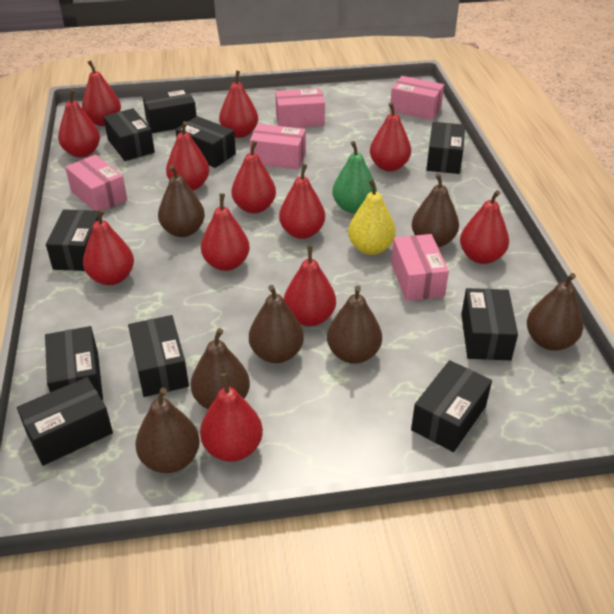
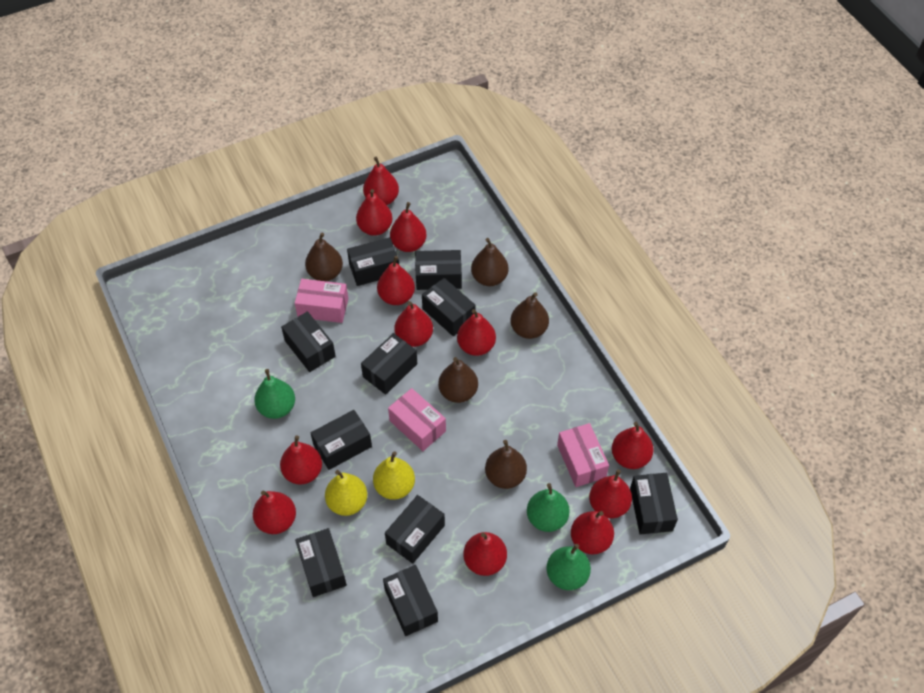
brown pear: [135,388,200,473] [158,165,205,237] [191,328,250,409] [249,285,304,363] [327,286,382,364] [412,173,459,247] [527,273,583,351] = 7 -> [305,233,343,281] [438,357,478,403] [471,238,508,286] [485,440,527,489] [511,292,549,339] = 5
green pear: [332,141,377,213] = 1 -> [254,369,295,419] [527,483,570,532] [546,544,591,590] = 3
pink box: [65,155,127,211] [250,124,306,170] [275,88,325,128] [390,76,444,120] [391,234,449,301] = 5 -> [295,279,348,323] [388,388,446,451] [557,423,609,487] = 3
yellow pear: [348,179,396,255] = 1 -> [325,470,367,516] [373,451,415,500] = 2

